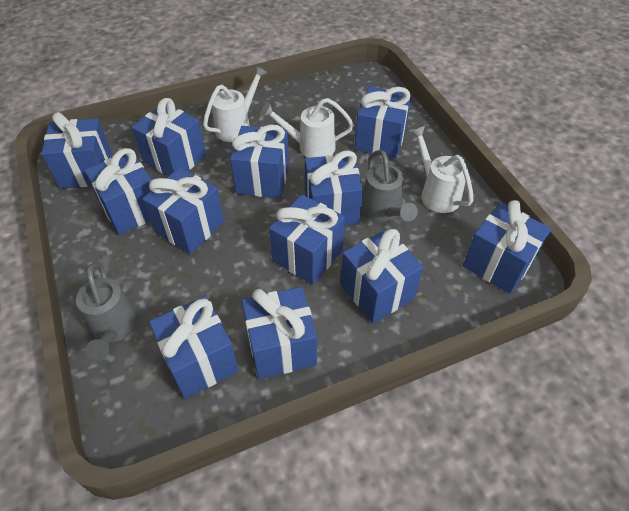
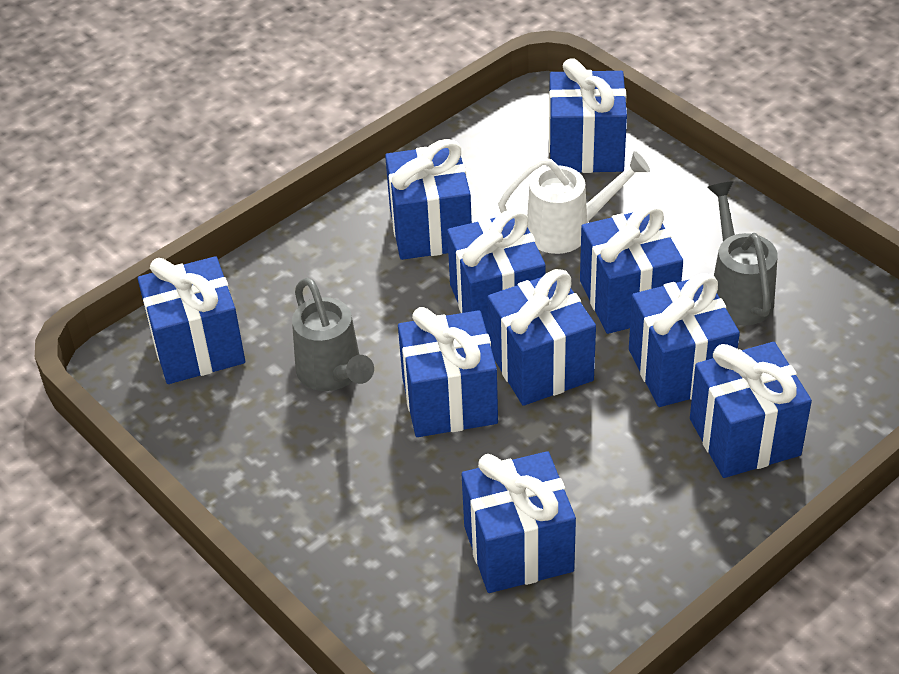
blue gift: [41,112,112,189] [84,148,152,235] [132,98,206,176] [143,167,224,254] [149,296,239,398] [230,125,289,198] [242,287,317,379] [269,194,345,285] [305,150,363,226] [341,229,423,323] [355,86,412,158] [463,200,551,294] = 12 -> [138,256,245,384] [385,139,472,260] [398,307,498,437] [447,209,546,334] [462,451,576,593] [487,269,596,406] [549,58,627,173] [580,204,683,334] [629,273,740,407] [690,342,812,478] = 10
white watering can: [203,65,267,142] [260,98,354,158] [410,126,473,213] = 3 -> [498,151,650,254] = 1

